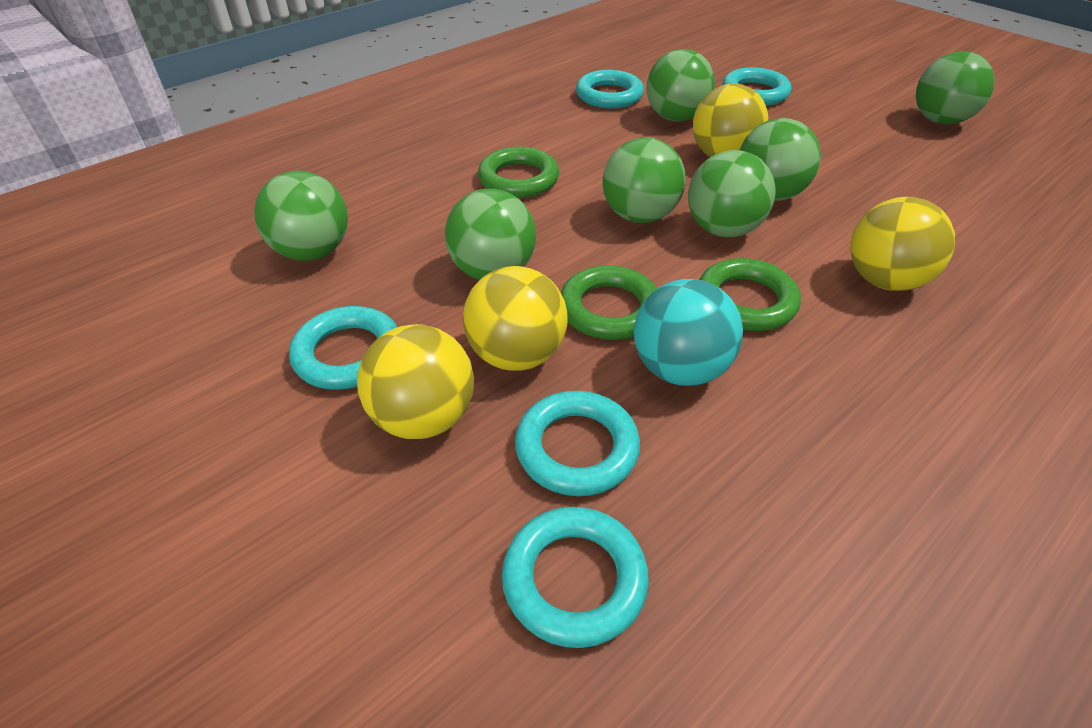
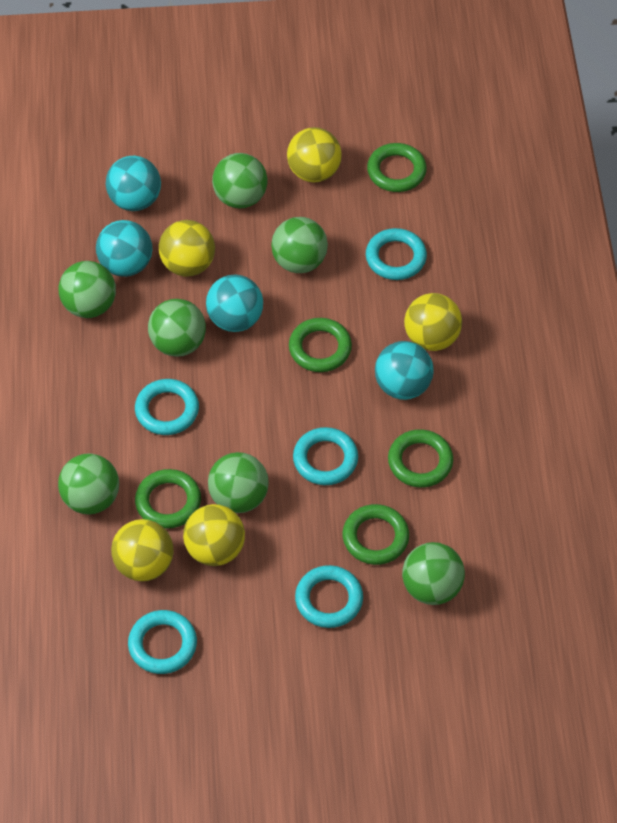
green ring: [478,147,559,198] [561,265,657,340] [700,258,801,331] = 3 -> [135,469,201,529] [289,318,352,372] [342,504,409,565] [367,143,427,192] [388,429,453,488] = 5
turquoise ball: [634,279,743,386] = 1 -> [96,220,152,277] [106,156,161,211] [206,274,263,332] [375,341,434,400] = 4
yellow ball: [357,324,474,439] [463,266,568,371] [693,84,768,157] [850,197,955,291] = 4 -> [111,519,174,582] [159,220,215,277] [183,504,245,566] [287,127,342,182] [404,293,462,351] = 5

